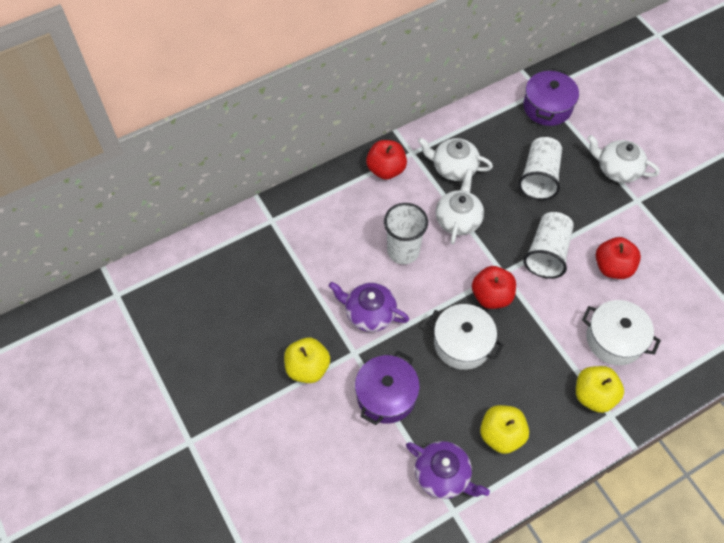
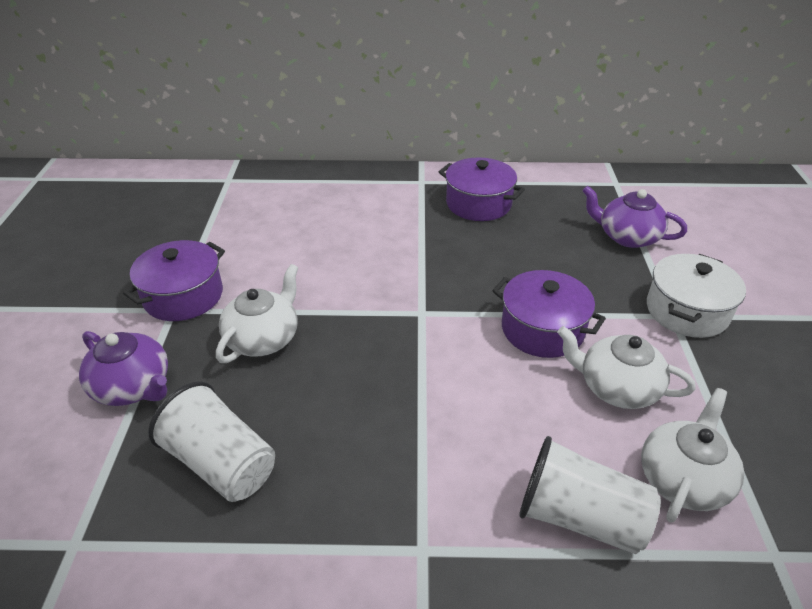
purple pot: [355,351,420,425] [523,68,579,126] = 2 -> [123,240,225,321] [439,157,525,221] [492,270,606,358] = 3
red apple: [366,140,407,180] [472,266,516,309] [596,237,641,279] = 3 -> none = 0
white cup: [384,203,428,264] [518,137,562,200] [523,212,574,279] = 3 -> [148,381,275,502] [519,436,661,554] = 2
white pot: [427,304,504,370] [582,300,661,365] = 2 -> [647,254,746,338] = 1
yellow apple: [284,338,330,383] [480,405,529,454] [576,366,624,413] = 3 -> none = 0

